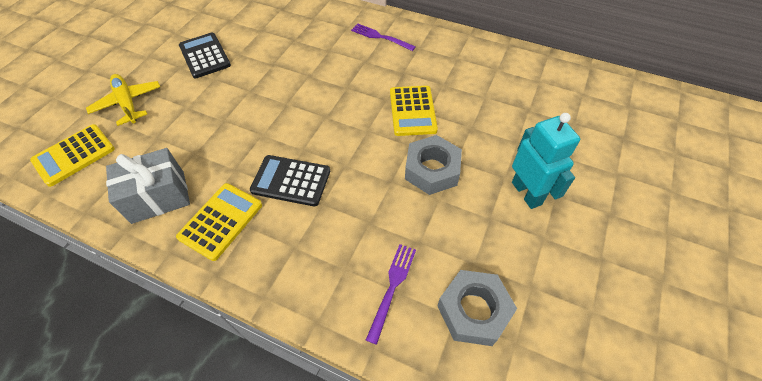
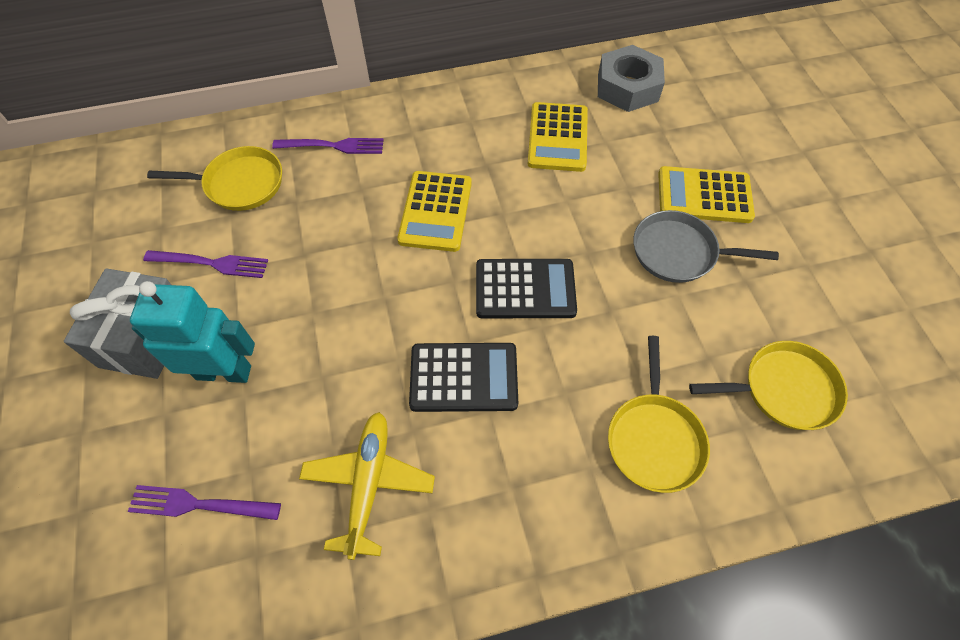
grey nut: [405,135,462,195] [437,270,517,346] = 2 -> [598,45,665,112] = 1
grey pan: none = 0 -> [633,210,779,283] = 1
purple fork: [351,24,416,51] [366,244,416,345] = 2 -> [128,485,281,520] [143,250,268,278] [272,138,384,154] = 3
yellow pan: none = 0 -> [147,146,282,211] [608,336,710,493] [689,341,848,430] = 3

